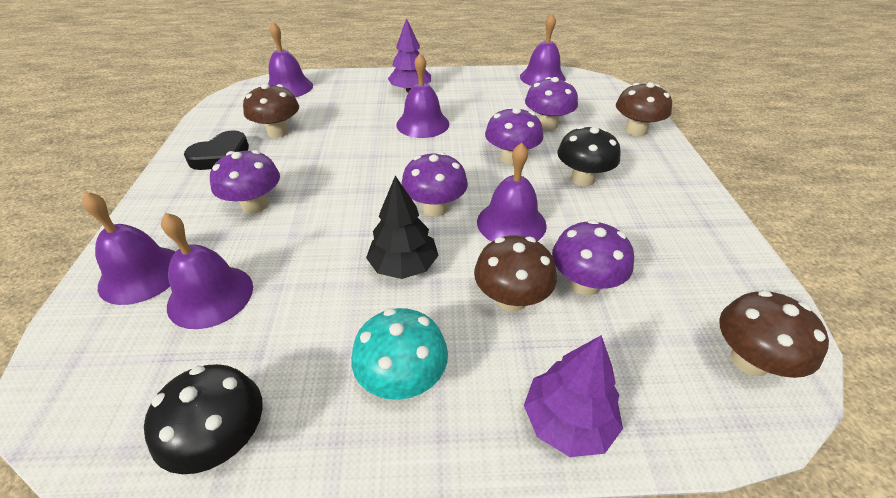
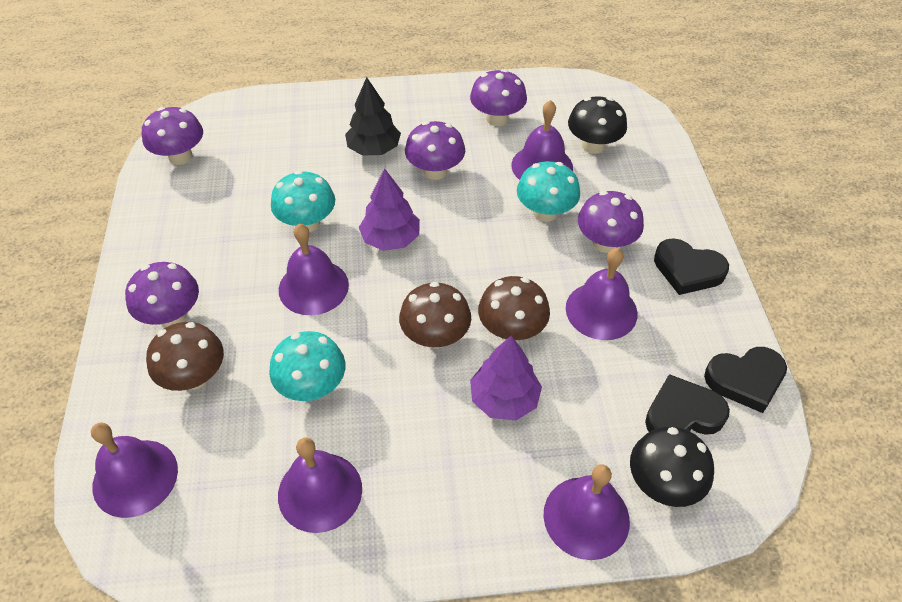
black heart: [184,130,249,170] = 1 -> [645,374,730,435] [654,238,729,295] [704,347,787,413] = 3
brown mushroom: [243,84,299,138] [474,235,557,312] [616,82,672,136] [719,290,829,378] = 4 -> [146,322,224,391] [399,282,471,349] [478,276,550,341] = 3
turquoise mushroom: [351,308,448,400] = 1 -> [269,331,345,401] [271,170,335,232] [517,161,580,222] = 3

